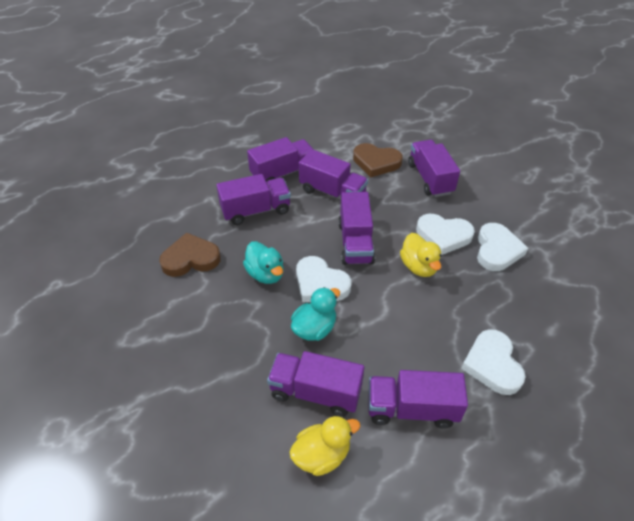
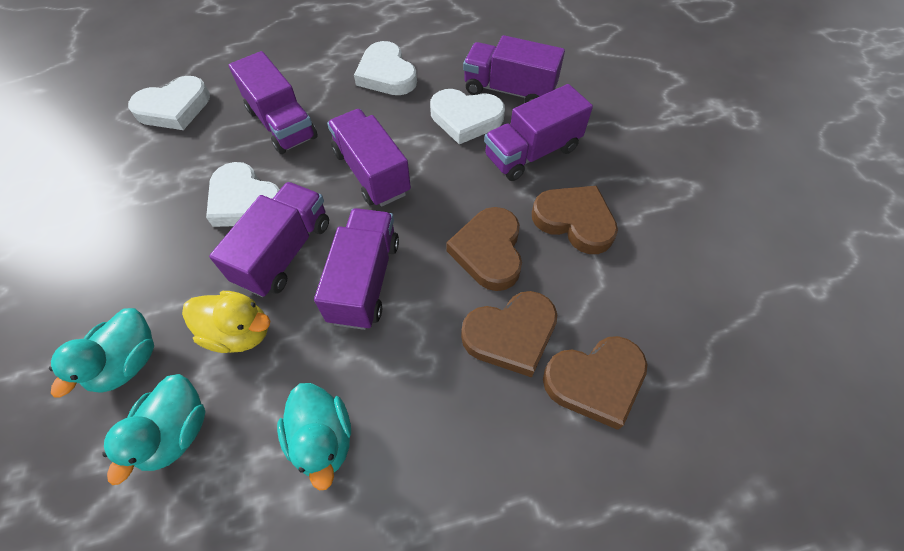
brown heart: [159,233,221,277] [353,143,403,177] = 2 -> [446,207,522,291] [461,291,557,378] [532,186,618,254] [543,336,647,430] = 4
purple truck: [216,174,291,225] [247,137,314,182] [267,351,364,416] [299,149,368,199] [338,192,375,265] [368,370,468,429] [408,140,460,197] = 7 -> [209,182,329,297] [229,51,318,154] [314,208,399,330] [327,109,411,207] [463,35,565,103] [484,84,593,181] = 6
turquoise duck: [243,241,284,284] [291,287,340,341] = 2 -> [49,308,154,398] [102,374,206,485] [277,383,351,490] = 3
yellow duck: [289,416,360,476] [400,233,442,277] = 2 -> [182,291,271,353] = 1

